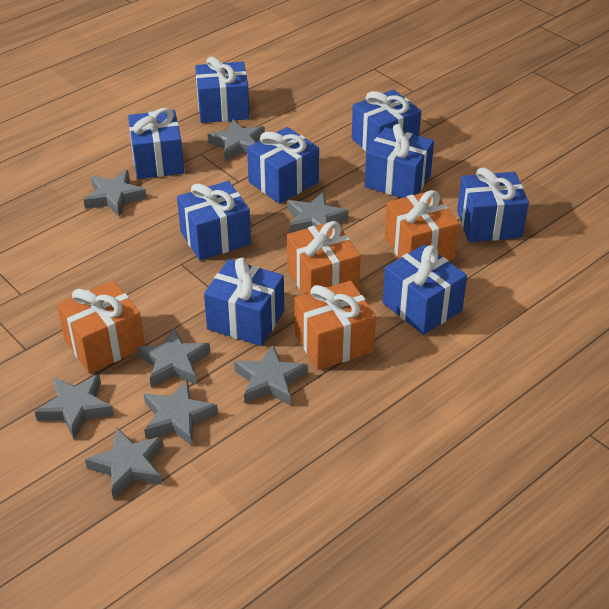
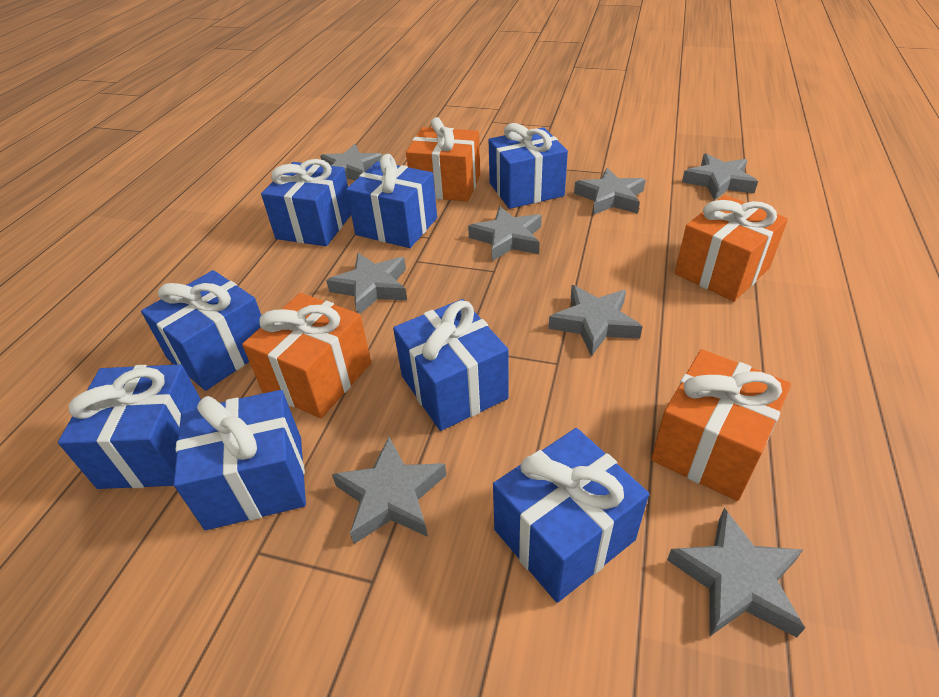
blue gift: [128,108,184,179] [177,181,251,261] [195,57,250,123] [204,257,284,346] [247,127,319,204] [352,89,421,151] [365,124,434,198] [383,244,467,335] [457,168,529,242] = 9 -> [58,364,201,489] [141,270,261,391] [174,390,306,530] [261,159,351,246] [346,154,437,248] [393,299,509,431] [489,123,568,209] [493,428,649,603] = 8

